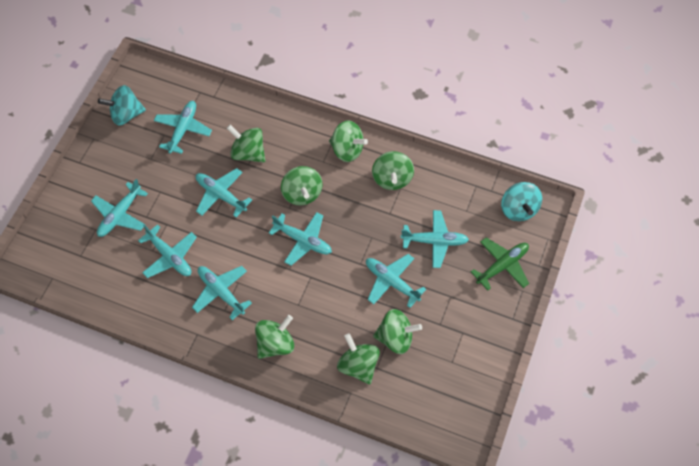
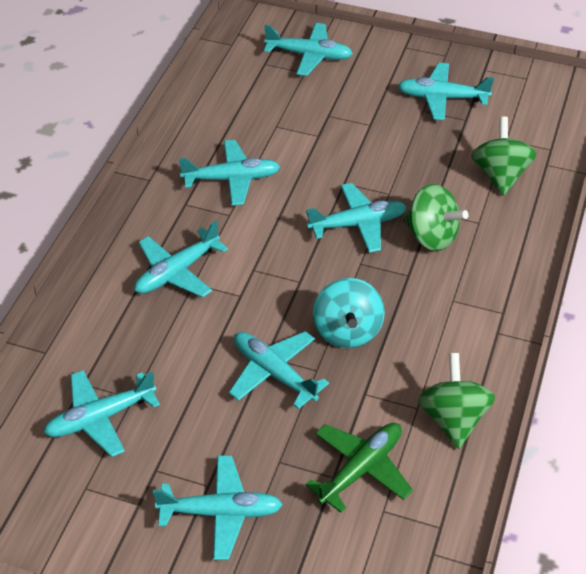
green spinning top: [227,125,266,163] [255,315,294,359] [281,166,323,205] [329,121,368,162] [337,333,380,384] [372,151,414,190] [373,309,422,354] = 7 -> [404,184,468,251] [418,353,495,449] [472,117,536,196] = 3
turquoise spinning top: [98,85,146,126] [501,182,542,221] = 2 -> [313,278,385,348] = 1

